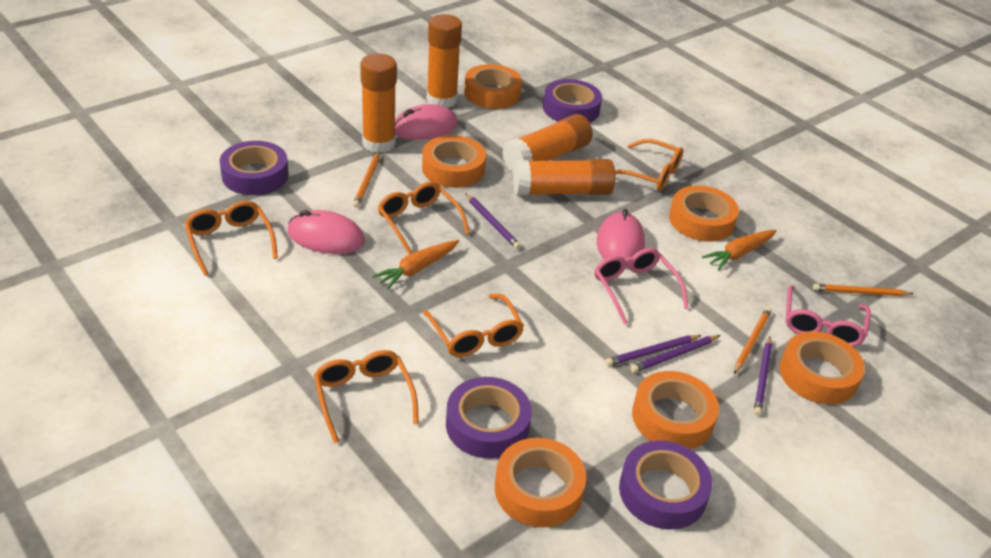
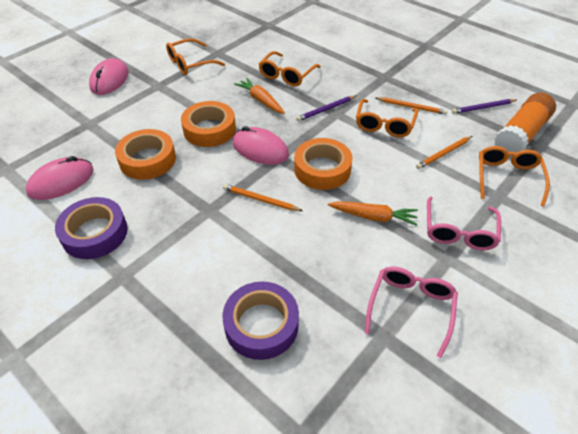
orange glasses: [184,201,278,276] [314,350,419,444] [377,182,470,255] [423,294,524,357] [615,139,683,191] = 5 -> [166,38,225,75] [259,51,321,86] [356,99,418,137] [479,146,550,206] = 4
orange glue stick: [360,53,397,153] [427,14,462,108] [502,114,593,173] [513,159,615,195] = 4 -> [494,92,556,157] = 1
orange tape: [422,135,486,188] [464,64,522,109] [495,438,586,527] [632,371,719,449] [669,185,739,242] [779,331,865,404] = 6 -> [115,129,176,180] [181,101,236,147] [294,138,353,190] = 3
purple pencil: [465,193,521,249] [605,335,702,366] [630,335,720,373] [754,336,772,416] = 4 -> [296,96,356,121] [452,99,516,114] = 2
purple tape: [220,141,289,195] [446,377,532,459] [543,79,602,123] [619,441,712,530] = 4 -> [55,197,128,259] [222,282,299,360] = 2

